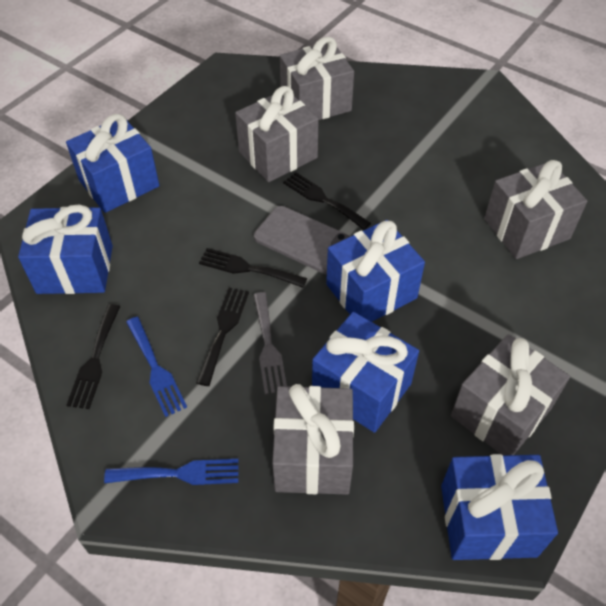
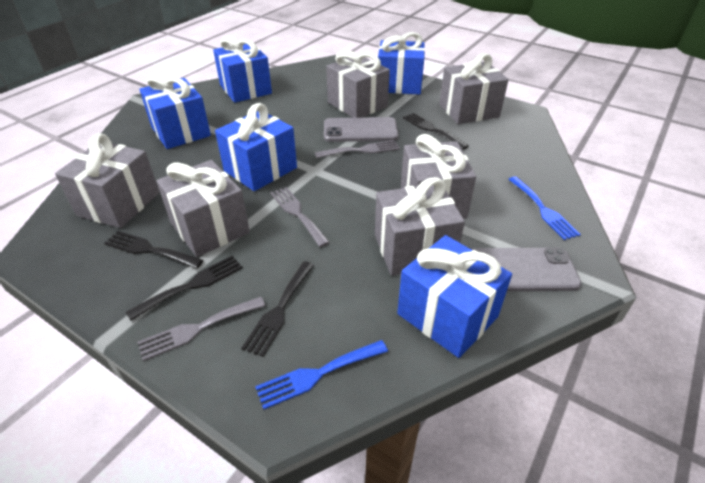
grey fork: [253,292,287,395] = 1 -> [137,297,266,361] [270,187,330,247] [315,140,400,158] = 3
grey gift: [235,86,319,182] [272,384,354,495] [280,37,354,120] [451,334,570,456] [484,160,587,259] = 5 -> [55,133,159,228] [156,160,250,257] [326,50,390,118] [375,177,465,276] [401,134,476,219] [439,53,509,124] = 6
grey phone: [254,206,351,275] = 1 -> [324,117,399,142] [471,247,582,292] = 2

